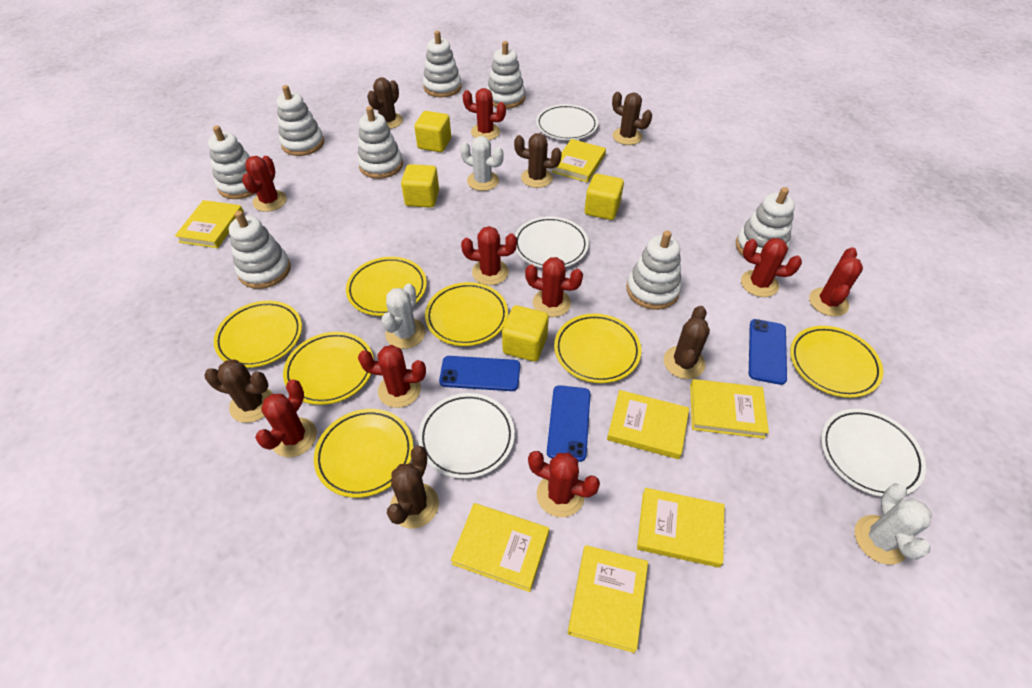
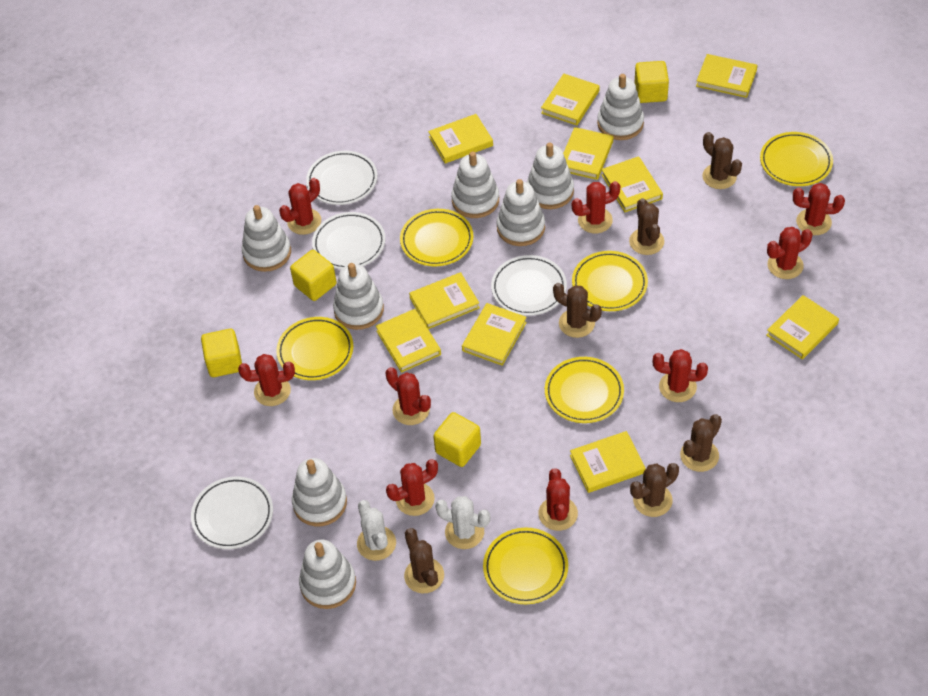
blue phone: [439,356,520,391] [547,385,590,462] [749,319,787,385] = 3 -> none = 0
white cactus: [382,283,425,349] [460,136,503,191] [854,483,932,565] = 3 -> [357,500,396,561] [435,496,490,549] = 2
yellow book: [175,200,244,248] [451,503,549,592] [552,139,606,182] [568,545,648,653] [607,390,689,459] [637,488,724,568] [690,379,769,439] = 7 -> [376,309,441,373] [409,272,480,329] [428,114,493,163] [462,303,527,366] [541,74,599,125] [563,127,613,180] [570,431,646,493] [601,156,663,212] [696,54,757,98] [766,295,839,360] = 10
yellow plate: [214,301,302,368] [283,332,374,405] [314,409,413,498] [346,257,427,316] [425,282,508,346] [554,314,641,383] [790,326,883,398] = 7 -> [276,317,353,380] [400,209,474,266] [483,528,568,604] [545,357,624,423] [572,251,648,311] [760,132,833,186] = 6

